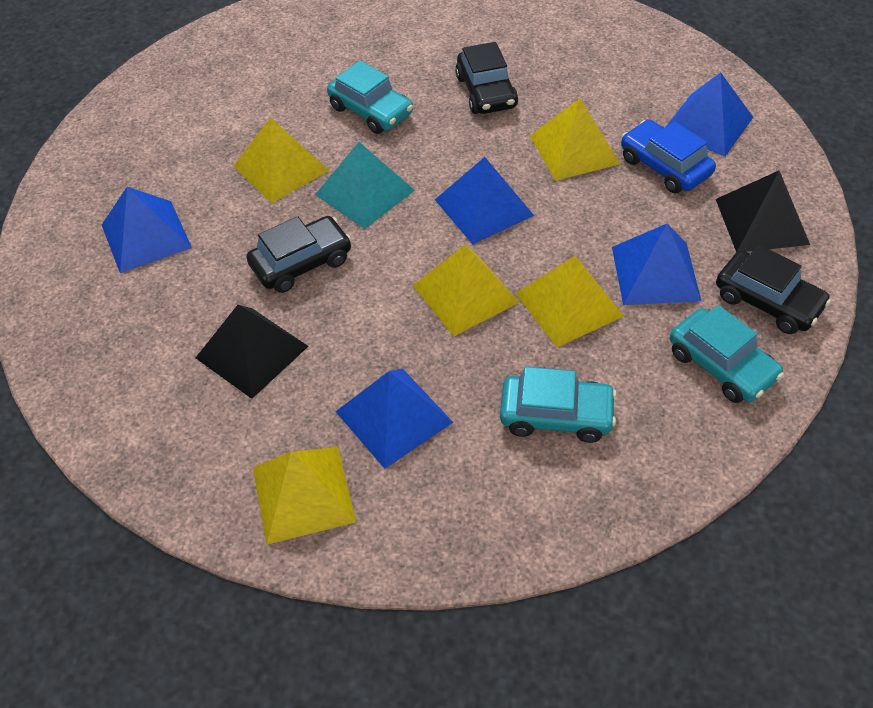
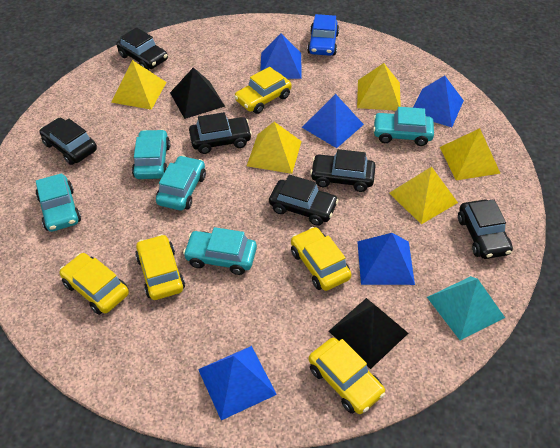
black car: [246,216,352,293] [455,42,518,114] [716,245,831,334] = 3 -> [40,118,97,165] [116,27,168,70] [189,112,252,154] [269,175,339,226] [310,149,376,192] [458,199,513,259] = 6
turquoise car: [327,61,413,134] [500,367,617,443] [670,305,784,403] = 3 -> [35,173,81,232] [132,129,170,179] [156,155,206,210] [183,227,257,275] [373,107,434,146] = 5
yellow car: none = 0 -> [60,253,129,315] [135,234,185,300] [234,67,292,114] [291,227,351,291] [309,338,385,414] = 5

